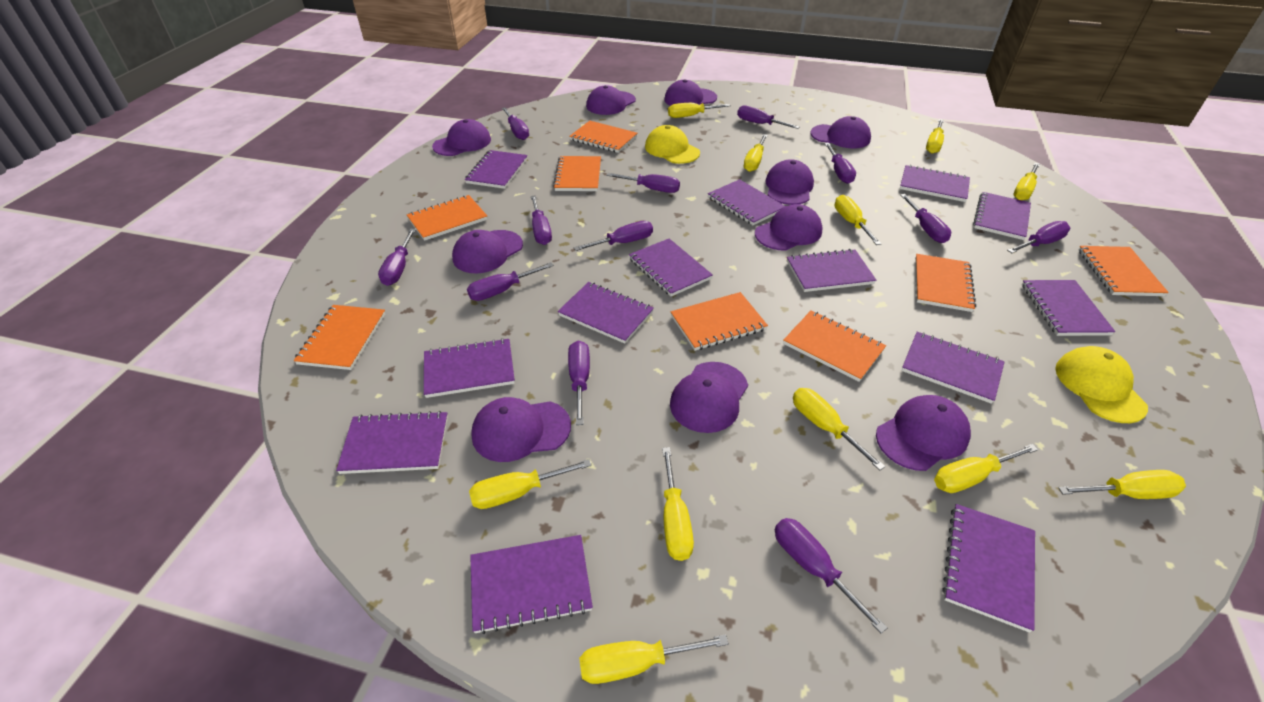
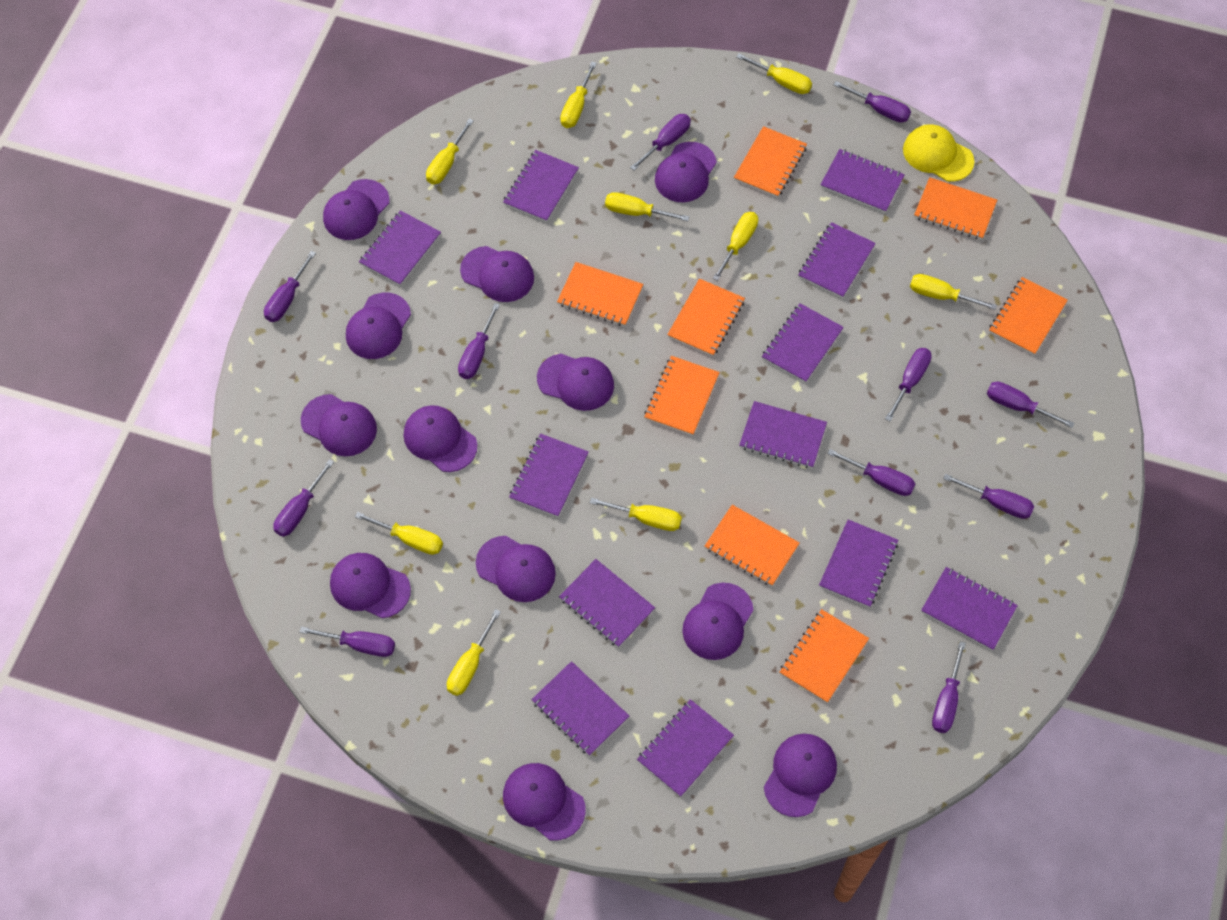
purple cap: [432,119,491,156] [452,230,523,273] [471,397,571,462] [586,85,636,115] [664,79,717,106] [670,362,748,433] [755,204,823,251] [765,159,814,205] [811,116,871,149] [876,395,971,471] = 10 -> [301,394,377,456] [323,179,390,240] [330,553,411,618] [346,293,411,359] [404,405,477,472] [460,246,534,302] [476,536,556,602] [503,763,586,841] [537,353,614,411] [655,142,717,202] [682,583,754,660] [764,733,837,817] = 12
purple notebook: [336,411,448,474] [424,338,515,398] [465,150,528,189] [470,535,593,634] [558,282,654,344] [629,239,713,296] [708,179,785,225] [787,249,876,292] [900,165,970,202] [902,332,1005,404] [942,504,1035,633] [973,192,1031,240] [1022,280,1115,336] = 13 -> [359,210,441,286] [503,150,579,222] [509,433,589,517] [531,661,629,756] [559,559,655,648] [637,699,734,797] [739,401,827,468] [762,303,844,383] [798,222,876,298] [819,520,898,608] [820,149,905,213] [921,567,1018,651] = 12
purple screwdriver: [378,229,416,286] [467,262,554,301] [502,107,529,140] [531,195,552,245] [568,340,590,425] [574,221,653,251] [606,173,680,193] [737,105,800,129] [775,518,888,634] [825,143,856,184] [900,194,951,243] [1007,221,1070,253] = 12 -> [264,251,316,322] [273,459,334,537] [299,626,395,657] [458,303,500,379] [630,114,691,171] [827,449,915,496] [834,81,911,123] [885,348,932,421] [932,641,966,733] [943,474,1034,519] [987,382,1075,428] = 11
yellow cap: [645,125,700,164] [1055,346,1148,423] = 2 -> [903,124,974,182] = 1
yellow screwdriver: [469,459,592,509] [579,634,729,684] [662,447,694,561] [668,103,731,118] [744,134,768,172] [793,388,885,470] [835,195,881,245] [926,119,944,154] [934,444,1038,493] [1013,163,1040,200] [1058,470,1186,499] = 11 -> [355,512,443,555] [426,119,474,184] [447,609,501,696] [560,62,597,128] [590,498,682,531] [605,192,689,221] [713,212,758,281] [736,53,812,94] [910,274,997,310] = 9

